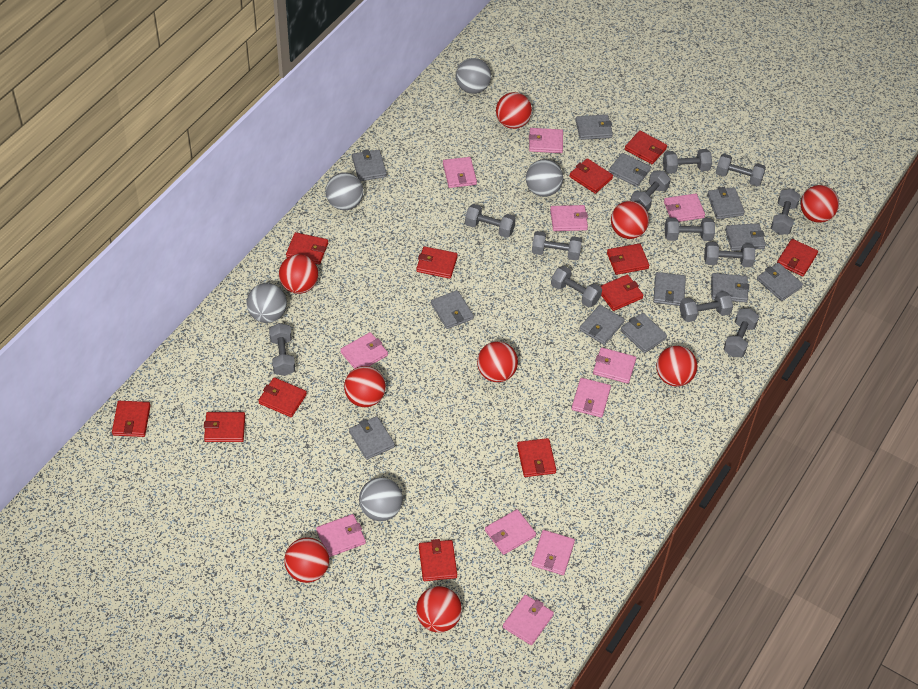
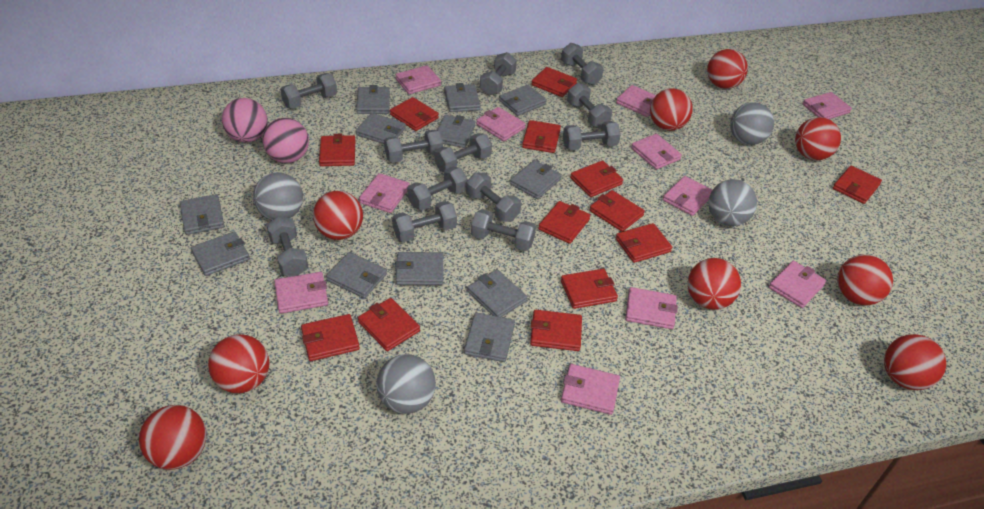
grey ball: [246,283,287,323] [326,172,363,210] [359,477,403,521] [456,58,491,94] [526,159,563,197] = 5 -> [253,172,303,220] [376,354,436,414] [708,179,757,226] [730,102,774,145] = 4
pink ball: none = 0 -> [222,98,268,143] [263,118,309,163] = 2
red wallet: [112,401,151,437] [204,412,245,442] [258,377,307,417] [286,232,328,265] [416,246,458,279] [419,539,457,581] [517,438,556,477] [570,158,613,194] [600,274,644,311] [607,243,649,275] [625,131,667,164] [777,239,818,276] = 12 -> [301,314,360,361] [319,134,355,166] [358,298,420,351] [390,97,439,131] [522,120,561,153] [530,310,582,351] [532,67,577,97] [538,201,591,244] [561,269,618,309] [570,161,623,197] [589,190,645,232] [616,223,672,263] [833,166,882,204] = 13

